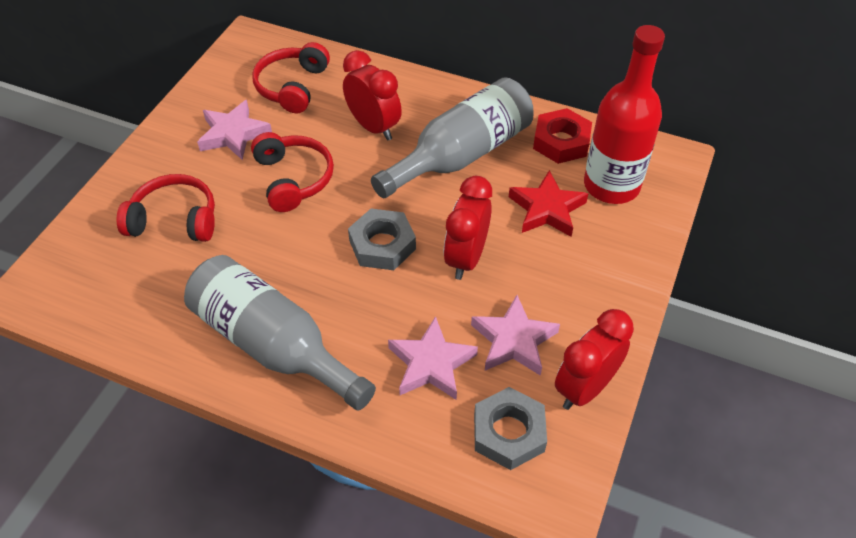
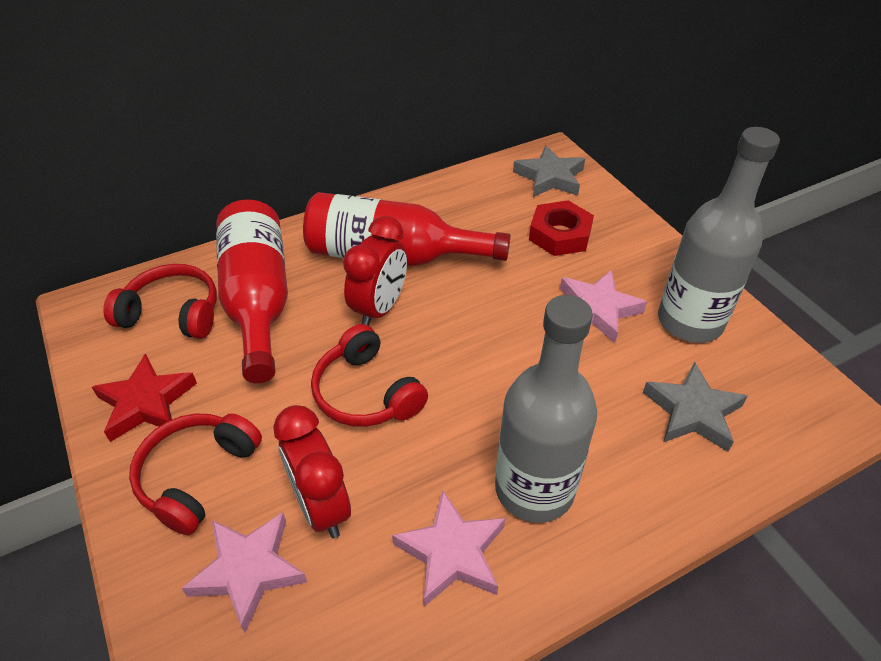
grey nut: [348,209,416,270] [474,387,547,470] = 2 -> none = 0
grey star: none = 0 -> [513,145,585,197] [643,362,748,452] = 2
red bottle: [584,25,665,204] = 1 -> [216,200,288,383] [303,192,511,266] = 2
red clock: [343,50,402,141] [444,176,492,280] [555,309,634,410] = 3 -> [274,405,351,538] [343,216,407,326] = 2

